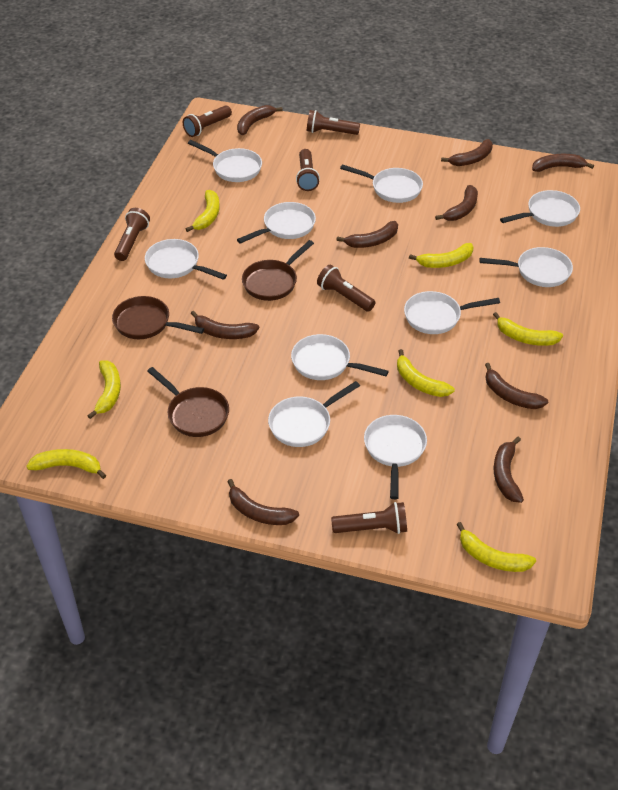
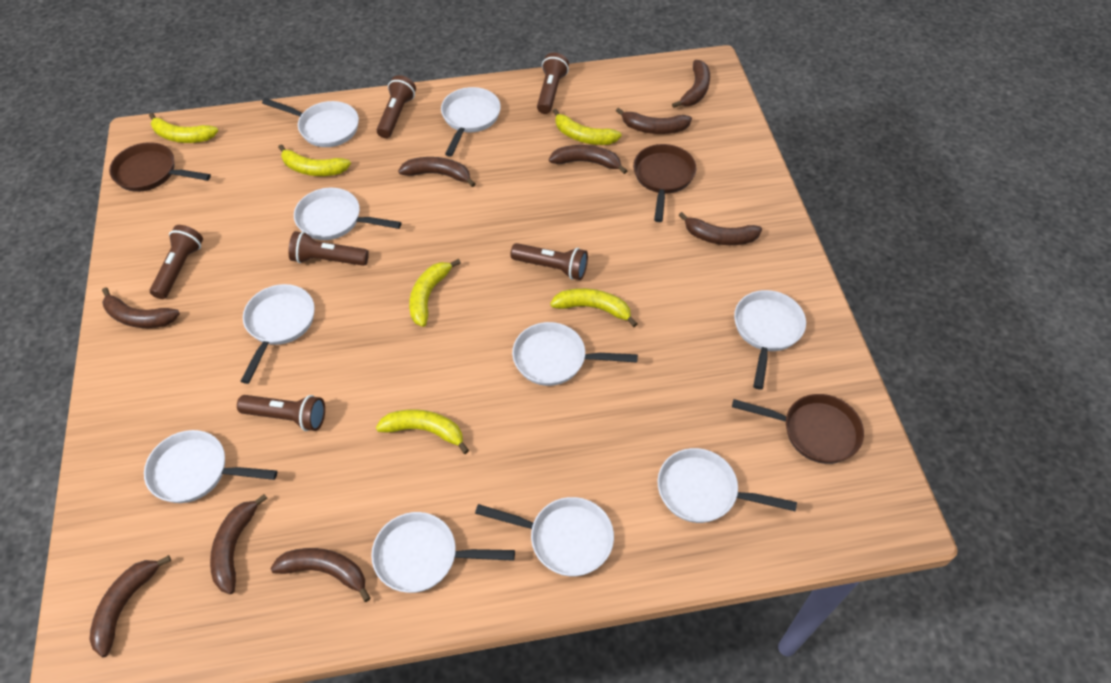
yellow banana: [26,449,106,479] [87,360,121,419] [186,190,220,232] [397,349,455,397] [409,243,474,268] [456,522,536,572] [493,312,563,346] = 7 -> [149,113,218,143] [278,144,351,176] [376,409,469,454] [409,259,461,327] [550,288,637,327] [553,109,622,145] = 6

